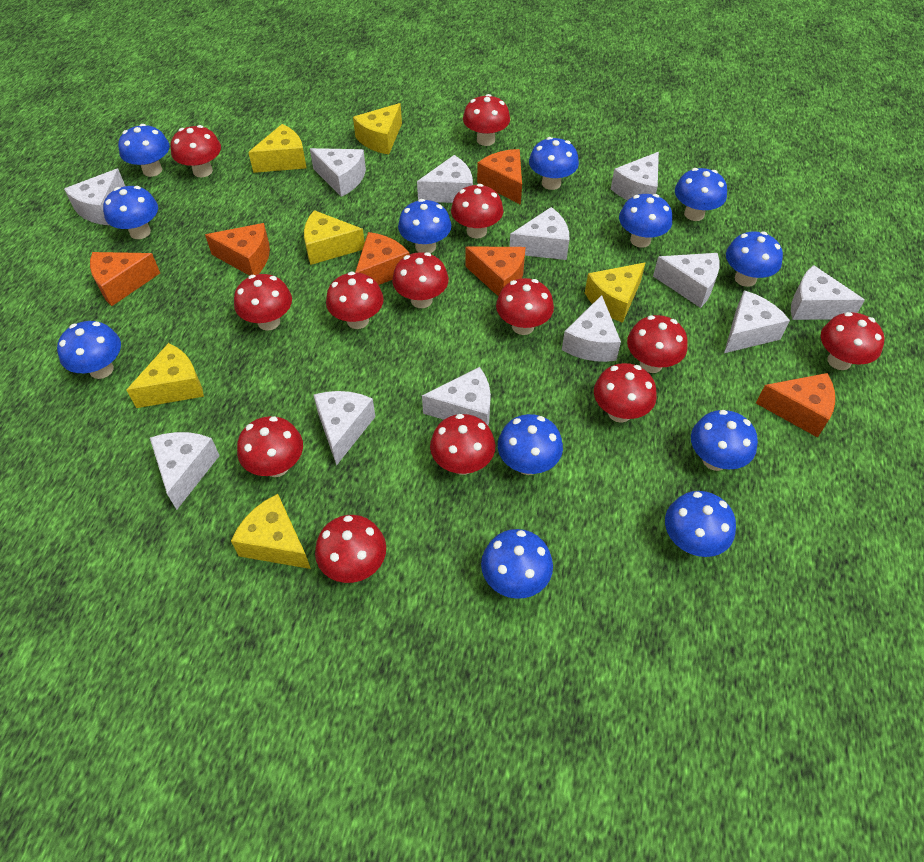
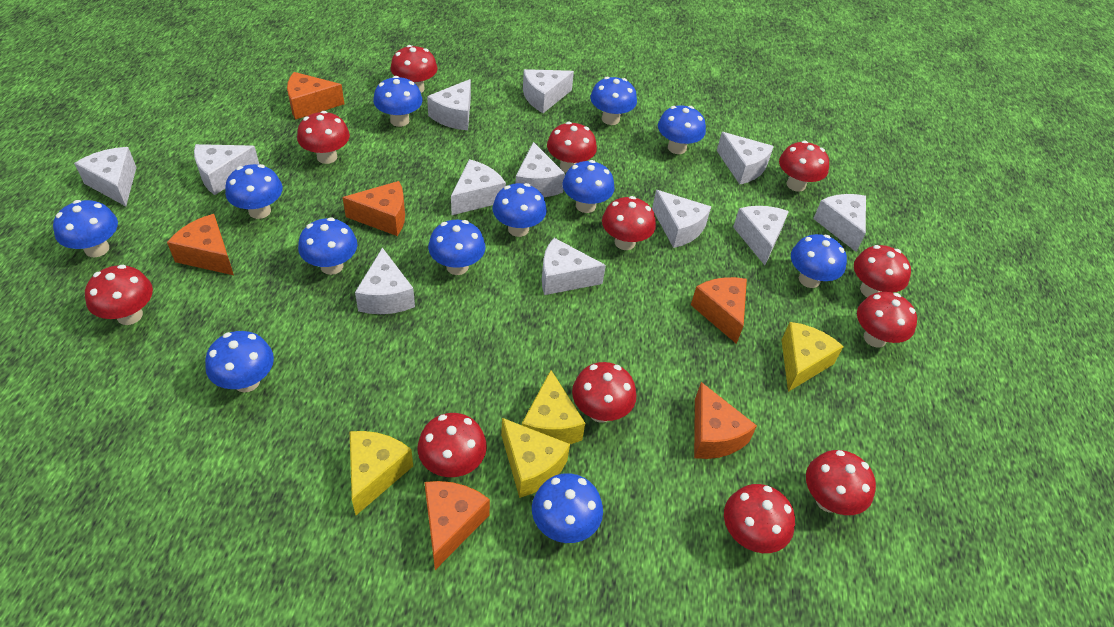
red mushroom: [171,125,221,178] [234,274,292,331] [237,416,303,477] [315,515,386,583] [326,272,384,329] [392,252,449,308] [430,414,495,475] [451,184,503,239] [463,94,510,146] [496,278,554,335] [594,363,657,423] [627,315,688,373] [821,312,885,370] = 13 -> [85,265,153,325] [297,111,350,164] [390,45,438,93] [418,413,487,477] [547,122,597,173] [572,362,636,423] [602,196,656,250] [724,484,795,553] [779,141,829,192] [806,450,876,515] [854,245,911,297] [857,292,917,348] = 12
yellow cheese: [126,343,204,408] [231,494,311,569] [248,124,307,173] [304,210,365,265] [353,103,402,154] [585,262,646,323] = 6 -> [349,431,413,515] [501,418,570,498] [522,370,585,444] [782,322,844,392] = 4

